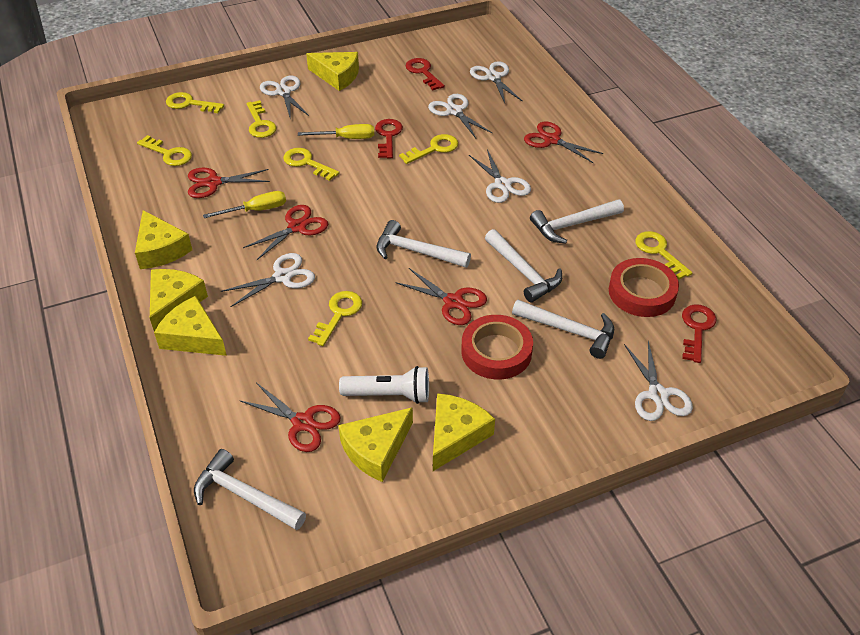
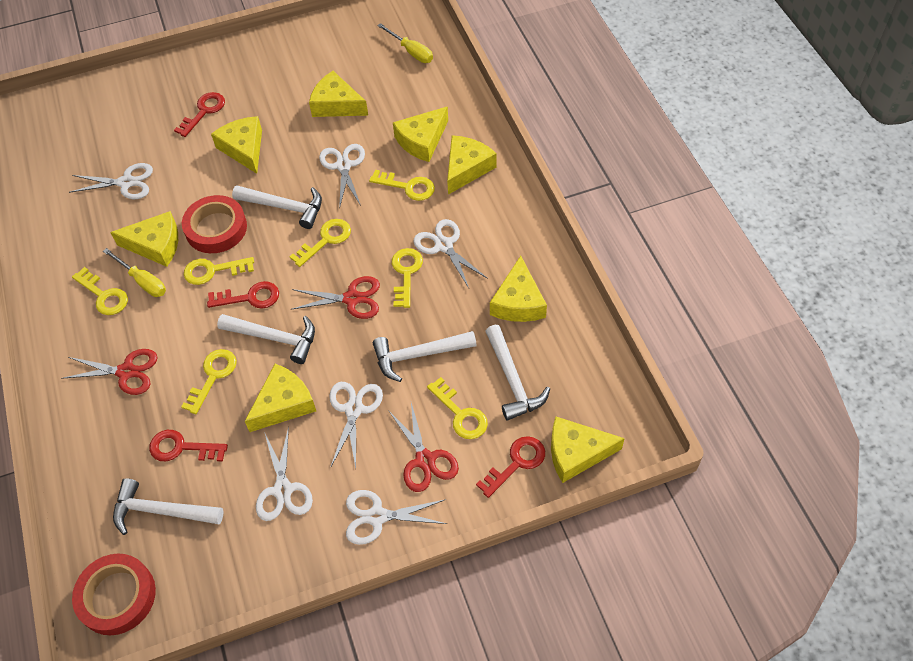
red key: [375,119,403,158] [406,58,445,90] [682,304,716,363] = 3 -> [149,430,228,462] [174,92,225,137] [207,281,279,308] [476,436,545,498] = 4
red scissors: [188,168,270,198] [239,383,341,452] [243,205,328,260] [395,268,487,325] [524,122,604,163] = 5 -> [62,349,158,395] [290,276,380,319] [388,403,459,492] = 3
white flashlight: [339,366,429,404] = 1 -> none = 0
yellow cheese: [135,210,192,269] [150,269,208,332] [154,296,227,356] [306,52,359,91] [338,407,413,482] [433,393,495,471] = 6 -> [110,211,178,267] [211,116,262,174] [245,364,316,432] [309,71,368,117] [393,106,448,162] [447,135,497,195] [490,256,547,322] [551,416,625,483] = 8

